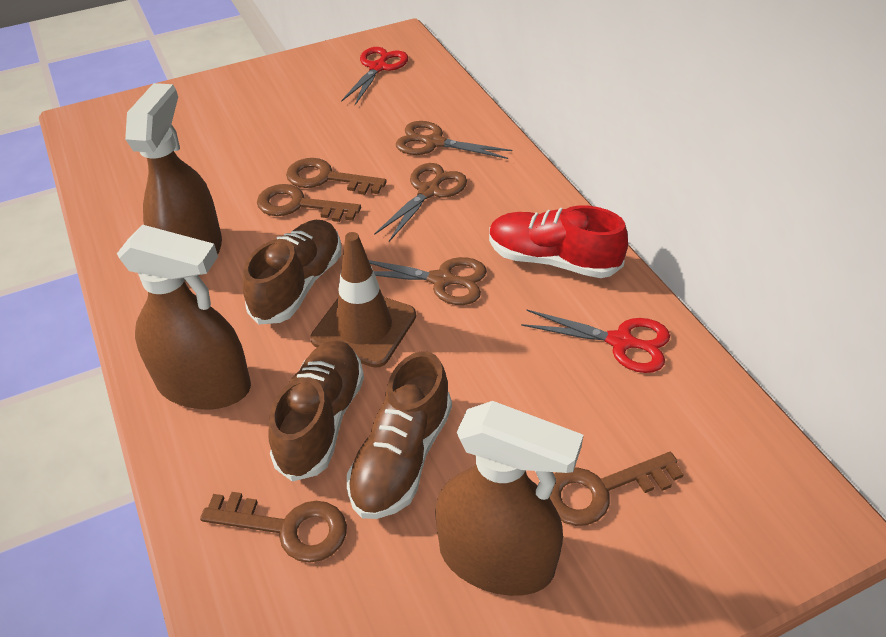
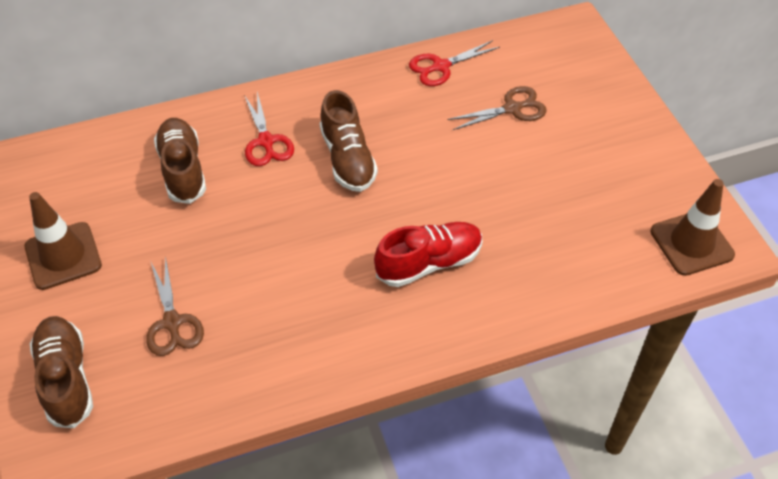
brown key: [200,492,347,563] [257,184,361,222] [286,158,387,195] [549,452,684,526] = 4 -> none = 0
brown scissors: [369,257,487,305] [374,163,467,242] [396,121,512,159] = 3 -> [146,256,204,356] [447,86,547,130] = 2
brown spray bottle: [117,225,251,409] [125,83,222,281] [435,401,583,596] = 3 -> none = 0
brown traffic cone: [310,232,416,368] = 1 -> [25,192,102,290] [650,179,735,276] = 2

